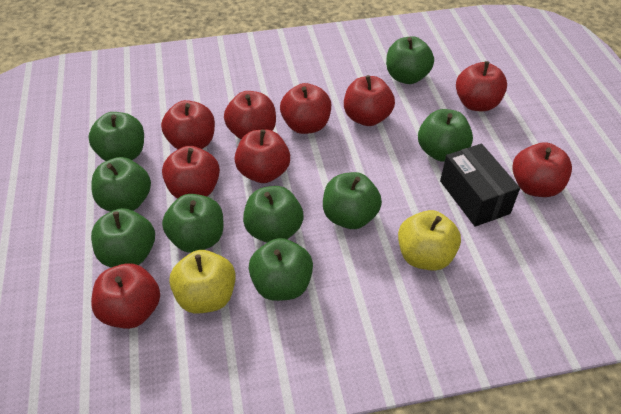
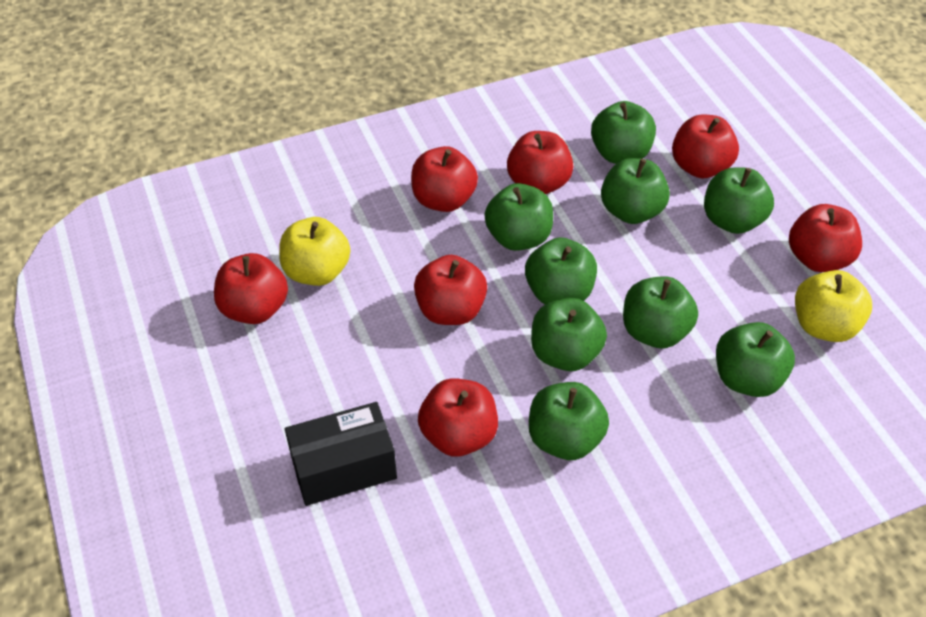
red apple: [91,263,160,329] [161,100,215,149] [162,146,220,199] [224,91,276,139] [234,129,290,183] [280,83,331,134] [344,75,395,126] [456,61,507,111] [512,142,572,197] = 9 -> [214,253,288,324] [411,146,478,212] [414,255,487,325] [418,378,498,457] [507,131,573,194] [672,115,739,178] [789,204,862,272] = 7

